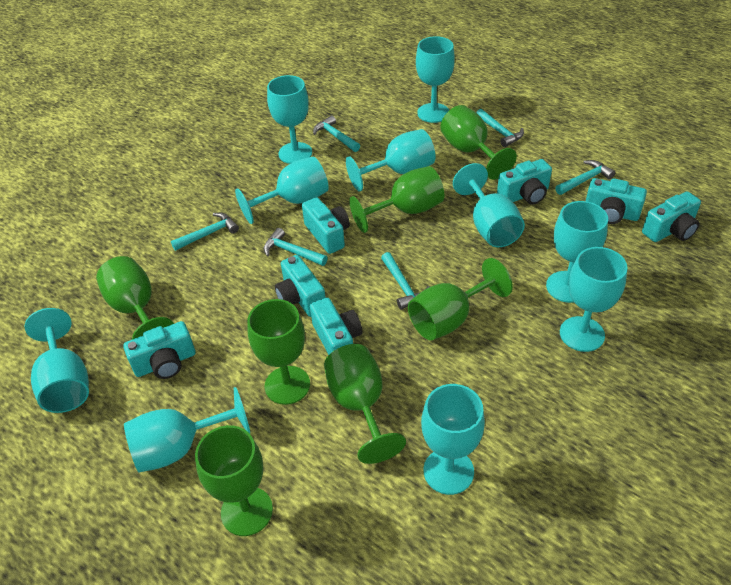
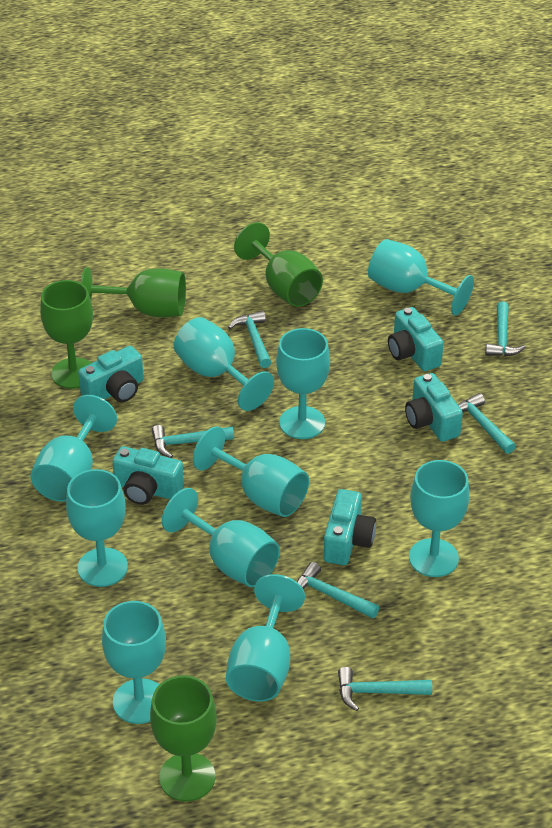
green goblet: [96,256,174,340] [195,425,273,536] [247,299,310,405] [324,344,406,464] [349,166,444,233] [408,258,513,340] [440,105,517,180] = 7 -> [40,280,93,389] [81,267,186,317] [150,675,217,802] [234,222,323,307] = 4
turquoise camera: [123,321,196,379] [275,255,326,317] [302,197,350,254] [310,297,362,355] [497,159,552,205] [586,178,647,224] [642,191,701,242] = 7 -> [78,346,144,402] [113,446,184,505] [323,489,376,565] [388,307,444,371] [405,373,463,442] = 5

